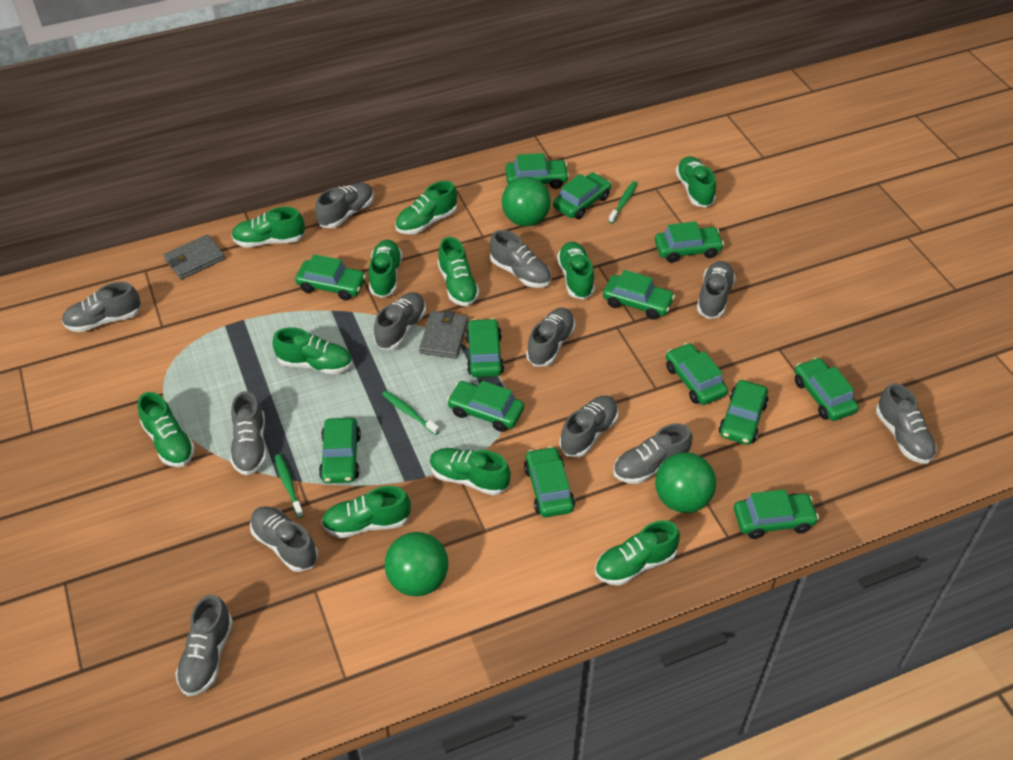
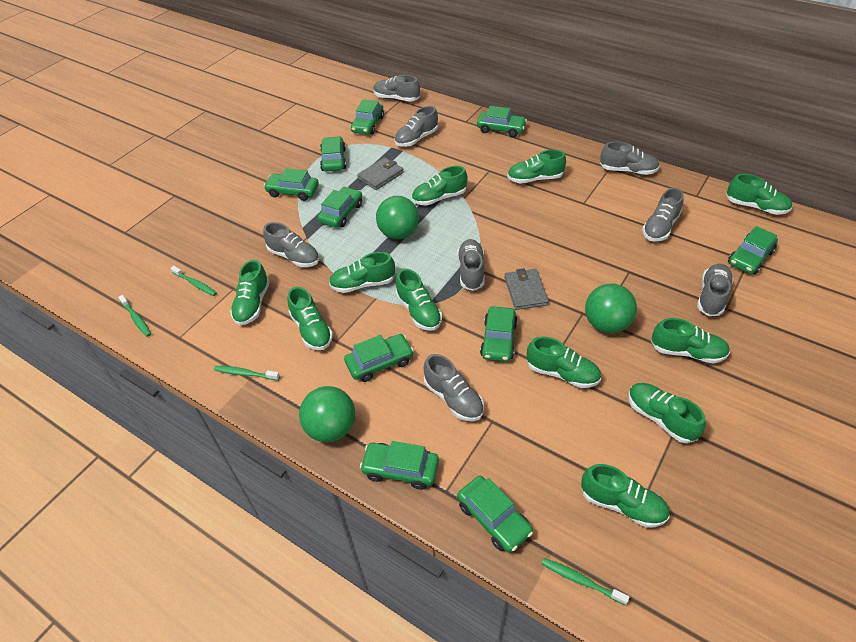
green car: [295,254,366,301] [319,418,361,483] [447,381,524,432] [465,318,504,377] [505,153,569,189] [524,446,575,517] [553,172,611,219] [603,270,675,320] [655,222,724,263] [666,343,728,405] [719,380,769,445] [734,489,819,539] [795,357,858,421] = 13 -> [264,168,319,201] [318,187,362,228] [320,136,346,171] [344,334,414,382] [351,99,384,134] [360,441,439,490] [457,476,533,553] [477,106,527,137] [480,306,518,362] [728,226,778,274] = 10
green toothbrush: [275,454,304,518] [382,391,440,435] [608,181,638,223] = 3 -> [118,295,151,337] [171,266,217,296] [214,366,280,380] [542,558,629,605] = 4
grey shoe: [62,282,141,332] [175,595,233,696] [230,391,267,475] [250,506,318,572] [315,183,374,228] [374,292,426,350] [490,230,551,288] [526,308,575,367] [559,396,619,457] [613,423,692,484] [697,261,735,319] [876,383,936,464] = 12 -> [263,222,319,267] [373,75,420,102] [394,106,438,147] [423,354,484,421] [457,239,484,291] [600,141,660,175] [642,188,684,242] [697,264,733,316] = 8

